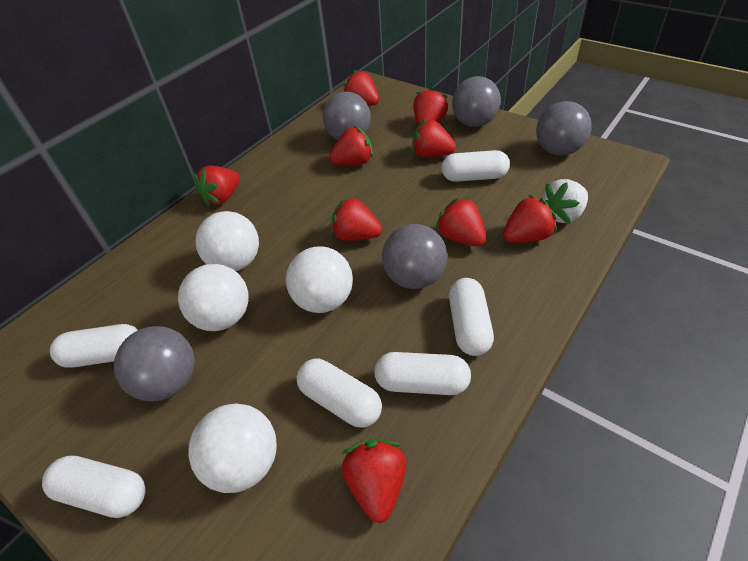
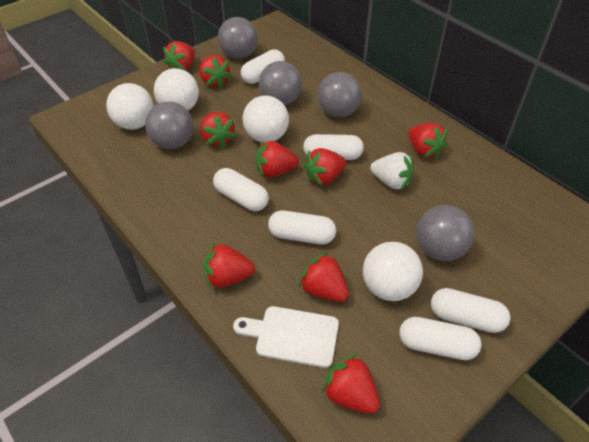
white cutting board: none = 0 -> [233,306,339,368] = 1

